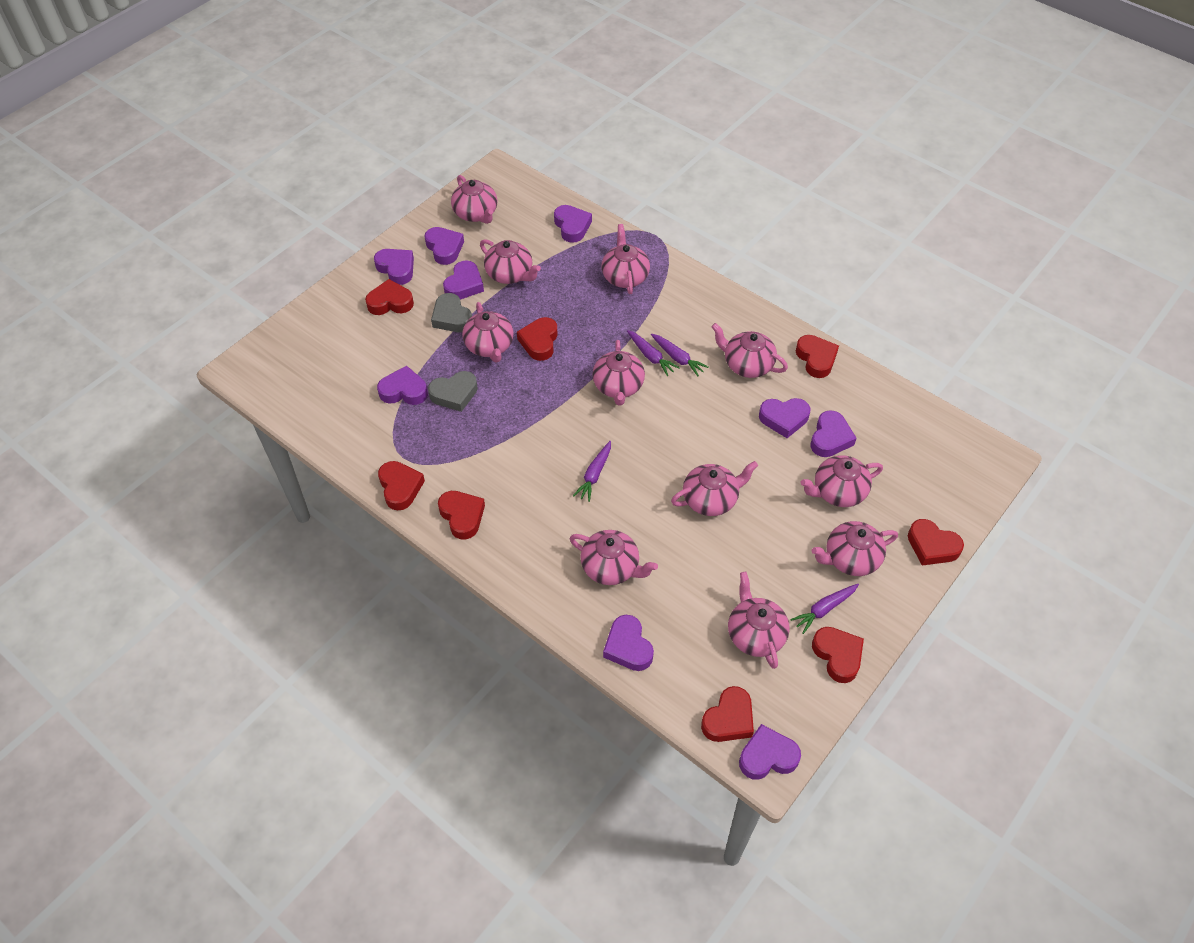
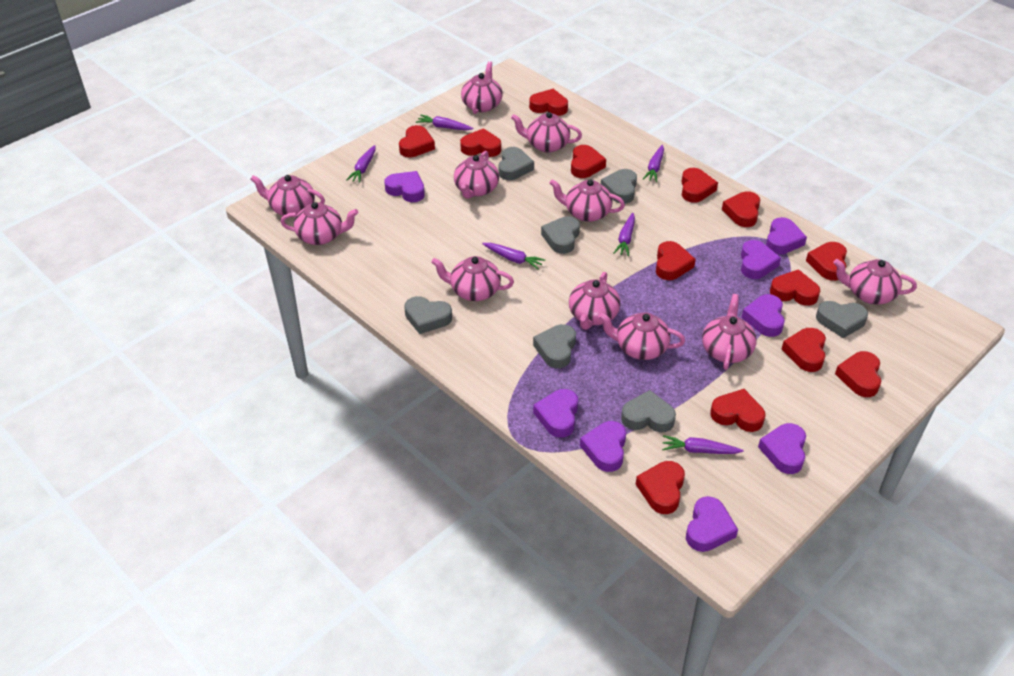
grey heart: [428,371,478,412] [431,293,472,332] = 2 -> [404,296,452,334] [499,147,534,180] [533,324,576,368] [541,216,580,254] [601,169,637,204] [621,390,676,432] [816,301,868,338] = 7
purple carrot: [573,441,611,502] [627,330,680,376] [651,334,709,376] [790,584,859,634] = 4 -> [346,145,376,183] [416,114,473,130] [482,243,545,269] [614,213,635,256] [643,145,664,182] [662,435,744,454] = 6
purple heart: [374,249,414,285] [377,366,428,405] [424,227,464,265] [443,260,484,300] [554,205,592,243] [603,615,654,671] [739,724,801,780] [759,398,811,438] [810,410,857,457] = 9 -> [384,171,425,202] [533,389,578,438] [580,421,626,472] [686,496,738,552] [741,240,781,279] [741,294,785,337] [758,423,806,474] [766,217,807,255] = 8
red heart: [365,279,414,315] [378,461,425,510] [438,491,485,540] [517,317,558,361] [701,686,754,742] [796,335,839,378] [812,627,864,683] [908,519,964,566] = 8 -> [399,125,435,157] [460,128,501,157] [529,89,568,116] [571,145,606,178] [636,461,685,514] [656,241,696,280] [682,168,718,203] [710,389,765,432] [722,191,760,227] [770,269,820,306] [782,328,826,372] [806,242,847,281] [835,351,881,397] = 13

